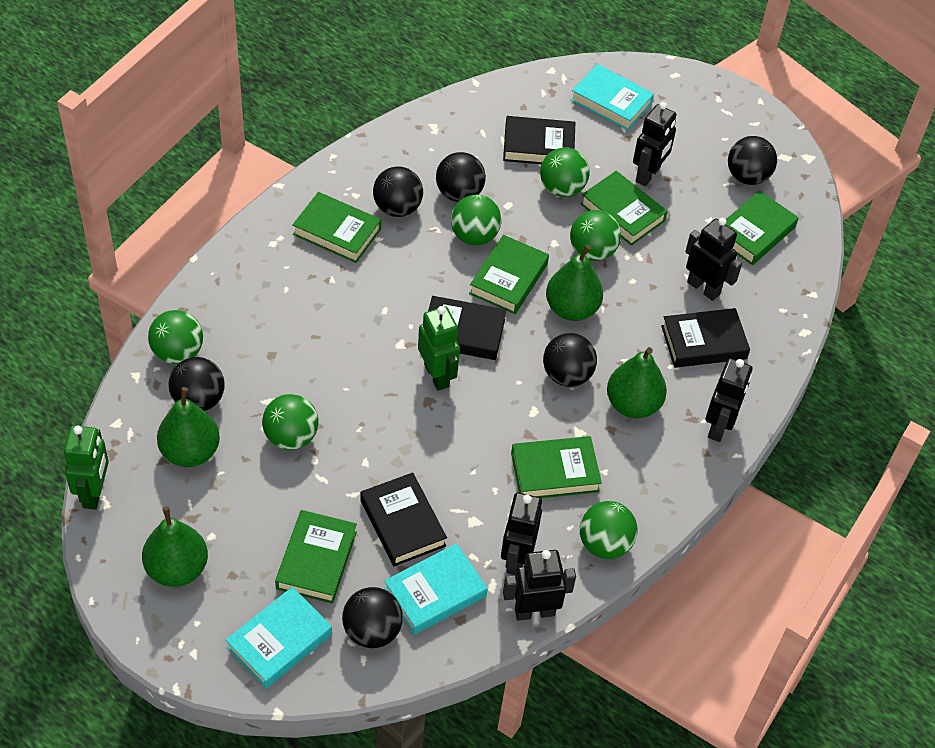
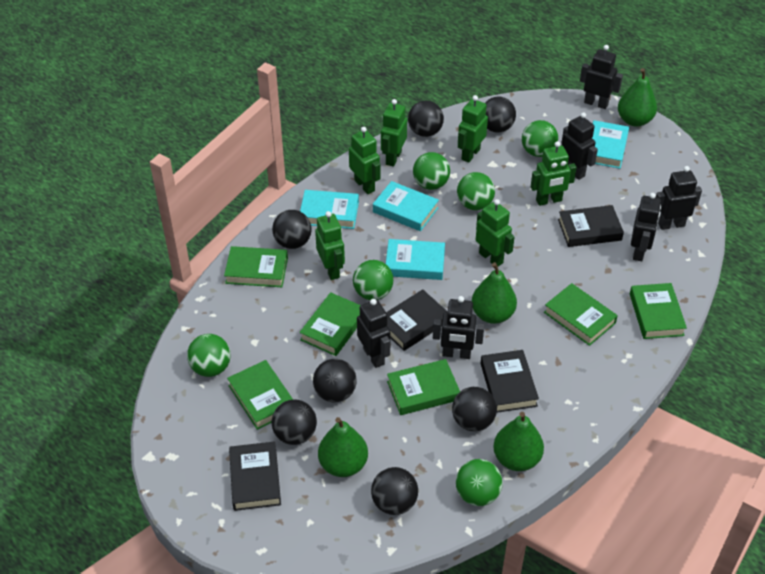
black ball: [169,357,225,411] [342,587,403,648] [373,166,423,217] [436,152,486,202] [543,333,597,387] [728,136,777,185] = 6 -> [272,210,312,249] [272,399,317,445] [313,359,357,402] [371,467,418,515] [408,101,444,137] [452,387,497,431] [485,97,516,133] = 7
black robot: [501,493,542,575] [503,550,576,621] [633,102,676,186] [685,218,742,301] [705,358,752,442] = 5 -> [357,299,391,368] [433,296,484,359] [561,112,598,180] [580,45,623,109] [631,193,661,261] [656,166,702,230] = 6
green robot: [64,425,109,510] [418,306,460,391] = 2 -> [315,211,345,280] [349,127,381,194] [381,99,407,167] [458,95,488,163] [476,199,515,266] [531,141,577,206] = 6
turquoise book: [226,587,332,689] [384,543,488,635] [571,64,654,130] = 3 -> [300,190,359,229] [373,181,439,231] [386,239,445,280] [592,120,629,169] = 4

